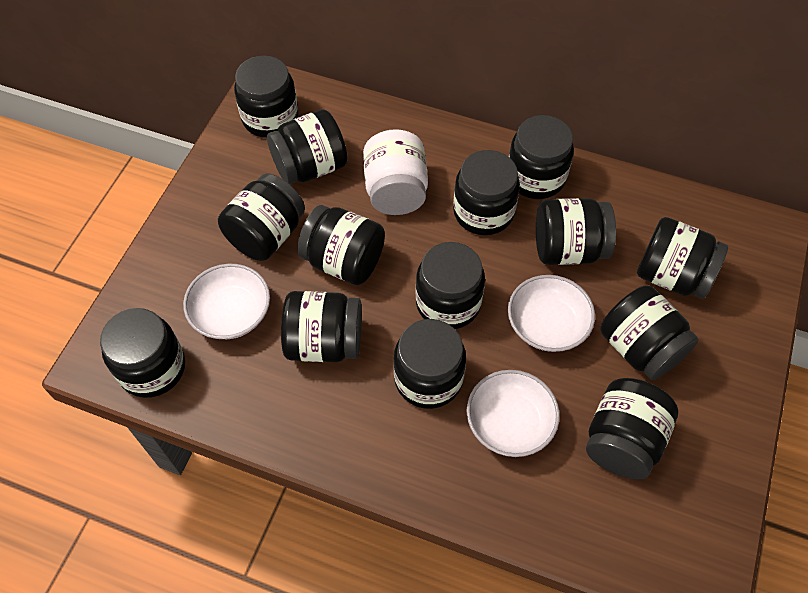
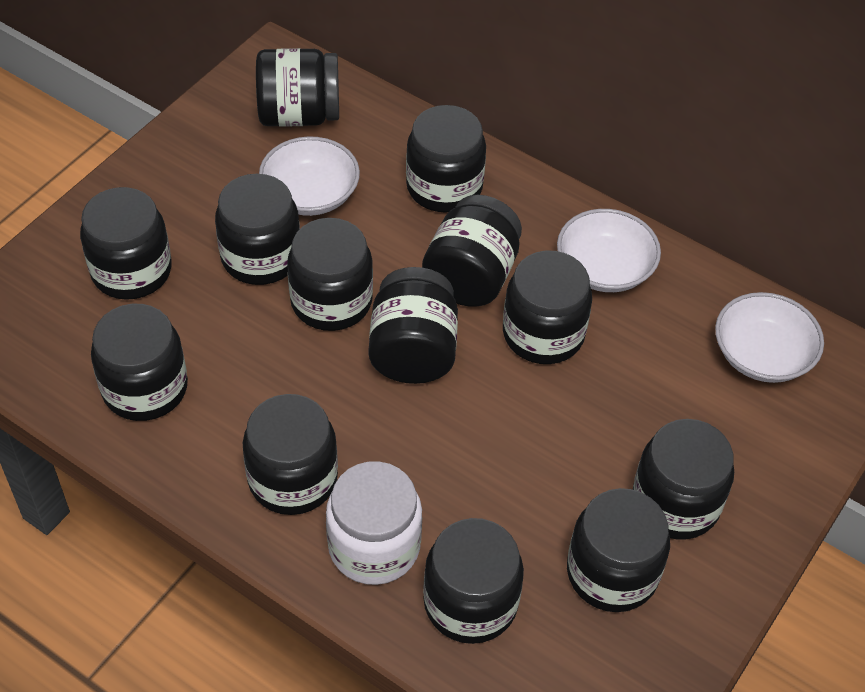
black jar: [100,308,185,398] [218,173,305,261] [234,56,299,138] [267,109,348,184] [281,291,362,362] [297,205,385,285] [394,319,466,409] [416,242,485,329] [453,150,520,235] [509,115,574,199] [536,198,616,265] [586,378,678,480] [600,285,699,380] [637,217,728,299] = 14 -> [80,187,172,300] [91,304,188,421] [215,174,300,285] [243,394,338,515] [256,48,339,127] [287,218,373,331] [369,267,458,384] [406,105,486,213] [422,195,522,306] [423,518,524,644] [503,251,592,364] [567,488,670,612] [633,419,734,539] = 13

